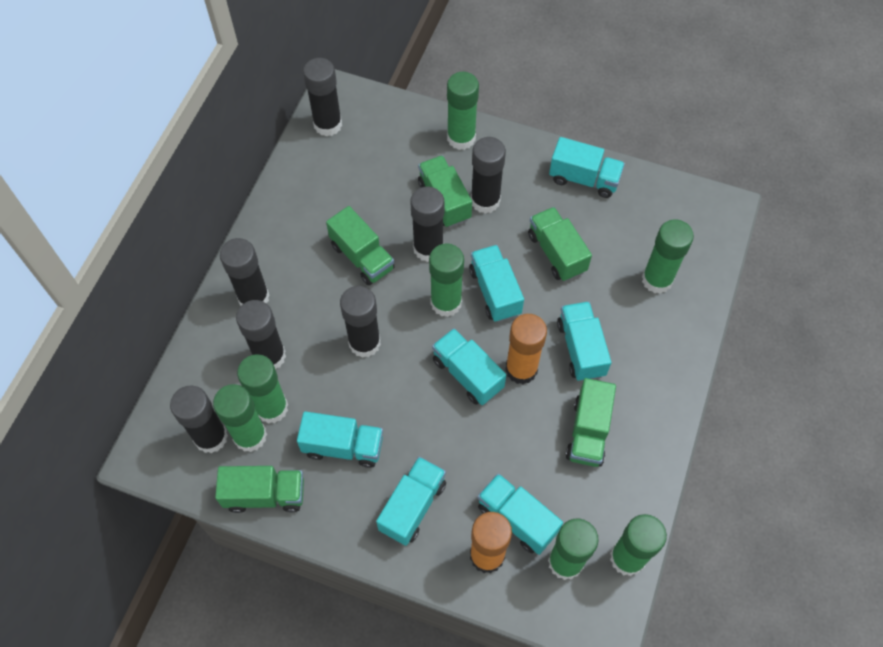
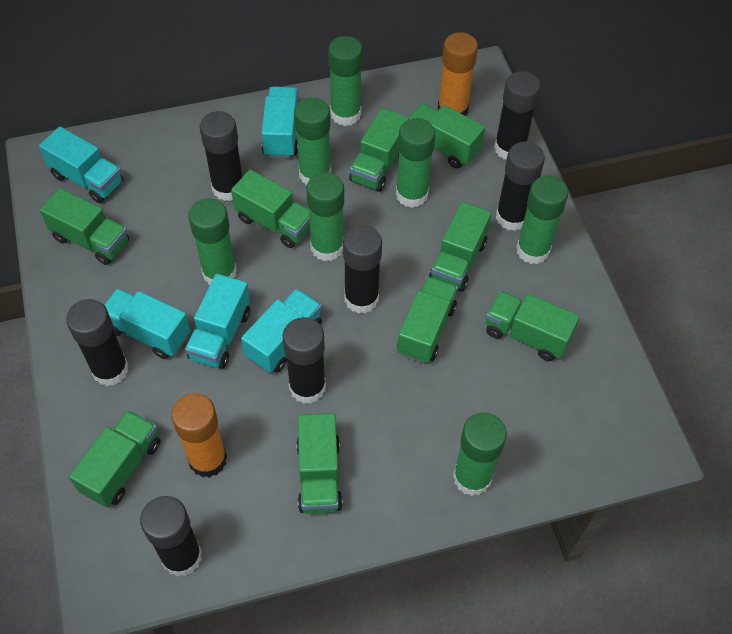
green truck: [215,466,304,513] [326,206,395,285] [418,155,472,228] [528,207,592,281] [566,378,616,467] = 5 -> [40,188,129,265] [69,410,161,507] [231,170,310,248] [296,413,343,514] [349,108,409,192] [397,277,457,363] [409,103,485,169] [429,202,491,292] [486,291,579,361] = 9
turquoise truck: [297,411,383,468] [376,457,446,546] [432,328,506,405] [469,245,524,322] [478,473,563,555] [549,137,625,198] [557,301,611,381] = 7 -> [39,127,123,203] [104,288,190,359] [185,274,250,369] [241,288,322,373] [261,86,299,158] = 5

